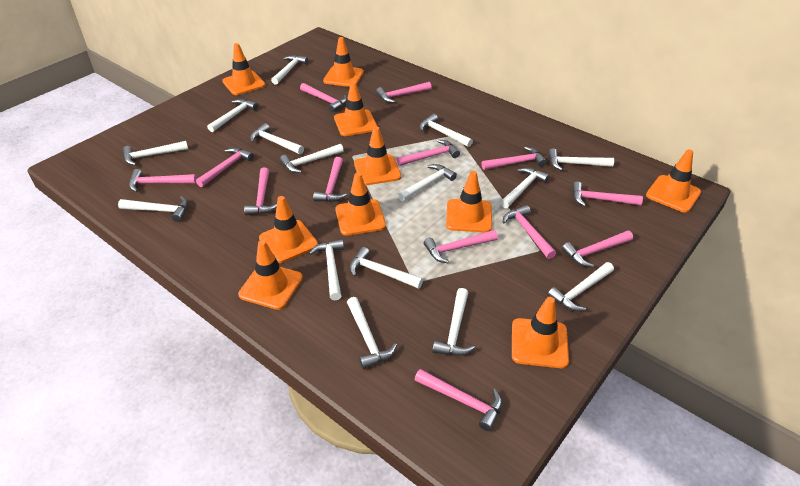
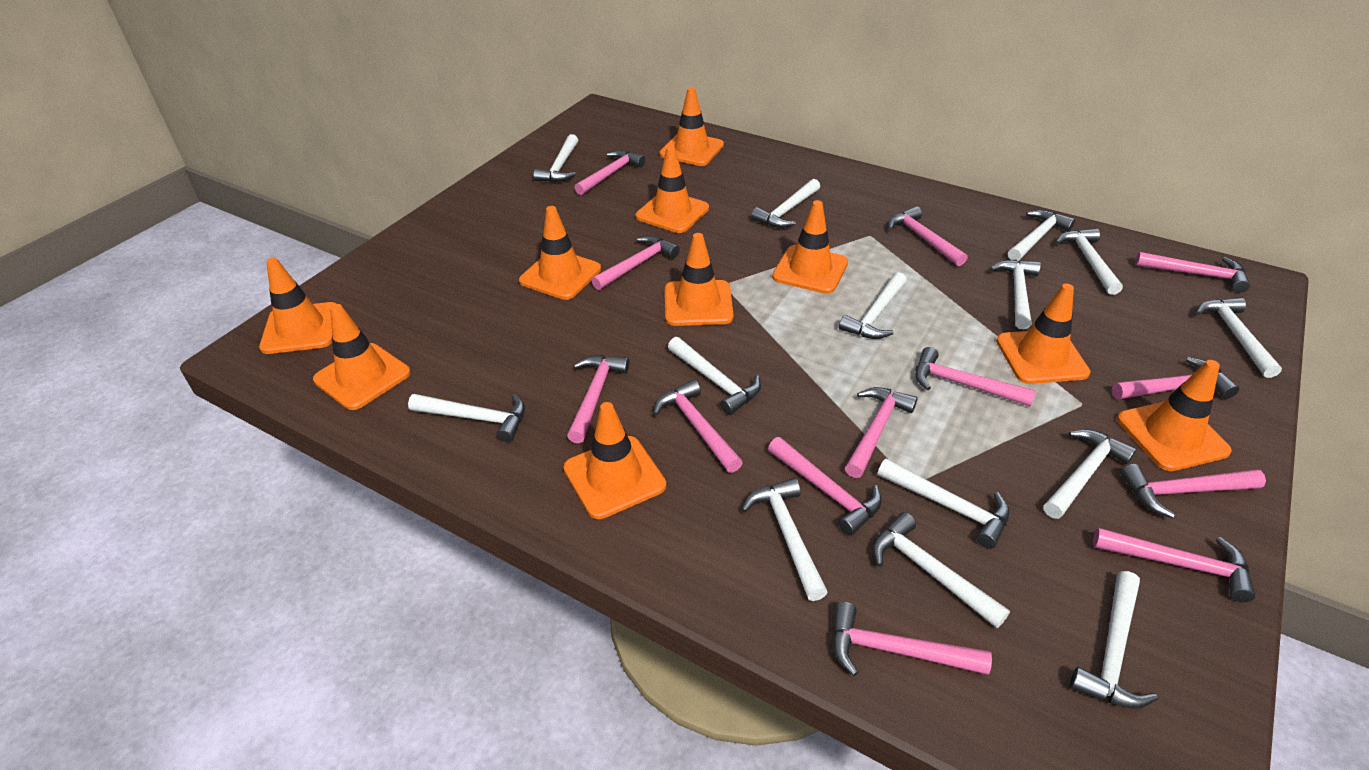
white hammer: [118,196,188,222] [123,141,188,166] [207,99,258,132] [250,123,304,154] [271,55,308,85] [280,144,344,173] [309,239,344,300] [347,297,397,369] [349,247,423,289] [398,164,457,201] [419,114,473,147] [432,288,475,356] [500,167,549,208] [548,148,614,171] [548,262,614,311] = 15 -> [408,394,525,442] [533,134,578,182] [668,337,761,415] [742,478,828,601] [751,179,820,228] [839,272,907,339] [873,512,1010,628] [878,459,1010,549] [990,259,1041,329] [1008,210,1075,261] [1043,429,1137,519] [1056,228,1123,295] [1070,571,1158,709] [1196,298,1282,378] = 14

